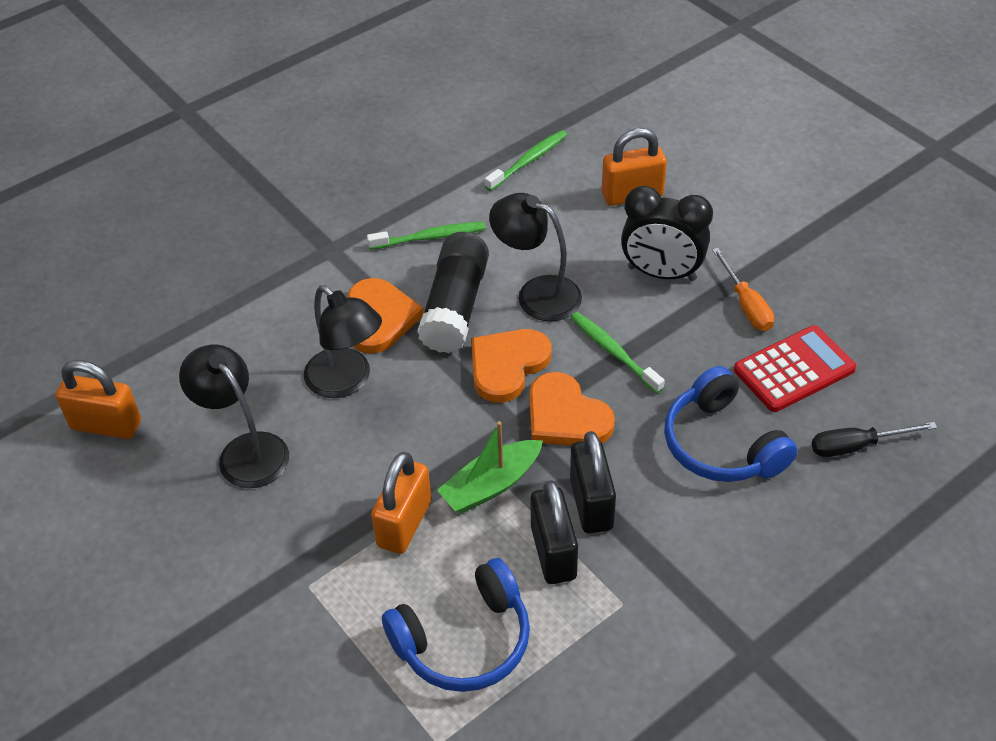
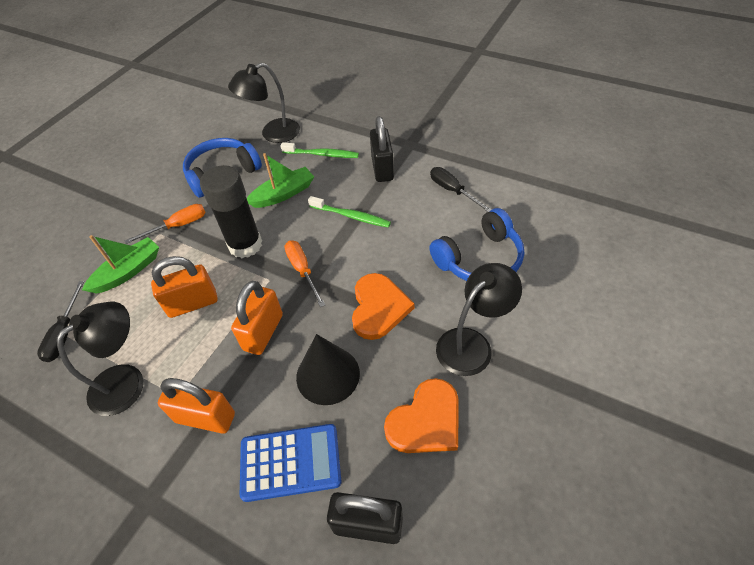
black clock: [621,186,713,281] = 1 -> none = 0
black cone: none = 0 -> [296,334,360,405] = 1
black screwdriver: [811,422,937,457] = 1 -> [37,281,84,362] [430,167,492,212] = 2
blue calculator: none = 0 -> [240,424,341,502] = 1
green boat: [437,421,543,513] = 1 -> [82,235,159,294] [247,153,314,208] = 2
green toothbrush: [367,222,486,250] [485,130,567,191] [570,312,665,393] = 3 -> [280,142,359,158] [308,196,391,228] = 2
orange heart: [347,278,424,353] [471,329,551,403] [529,372,615,445] = 3 -> [352,273,414,340] [384,378,459,453] = 2
orange screwdriver: [712,248,774,331] = 1 -> [125,204,206,244] [284,240,325,307] = 2
red calculator: [734,325,856,412] = 1 -> none = 0

